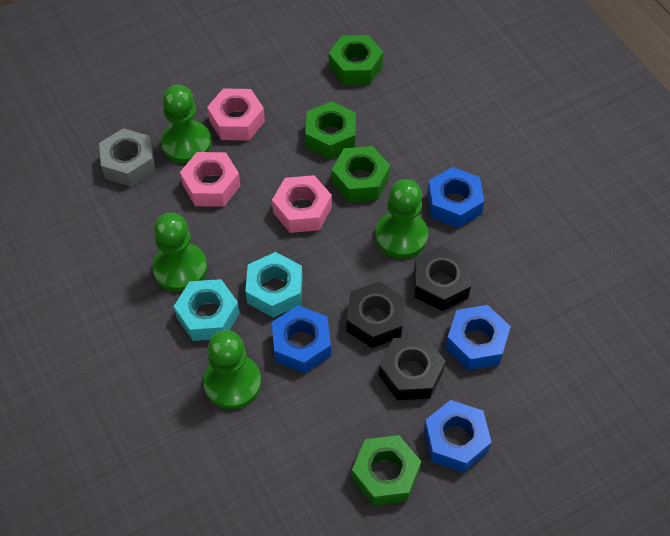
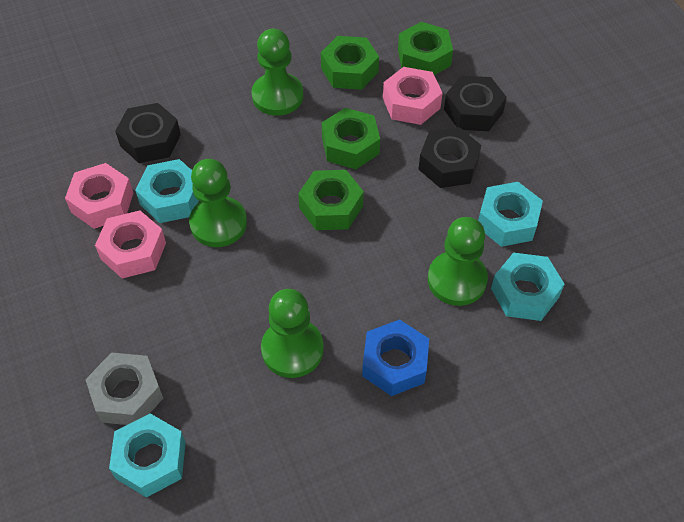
blue nut: [272,305,331,373] [424,400,492,473] [427,167,484,228] [446,305,511,370] = 4 -> [362,319,429,396] = 1
turquoise nut: [174,279,240,341] [245,252,302,318] = 2 -> [109,413,186,498] [135,159,199,223] [478,182,543,247] [491,252,565,321] = 4

